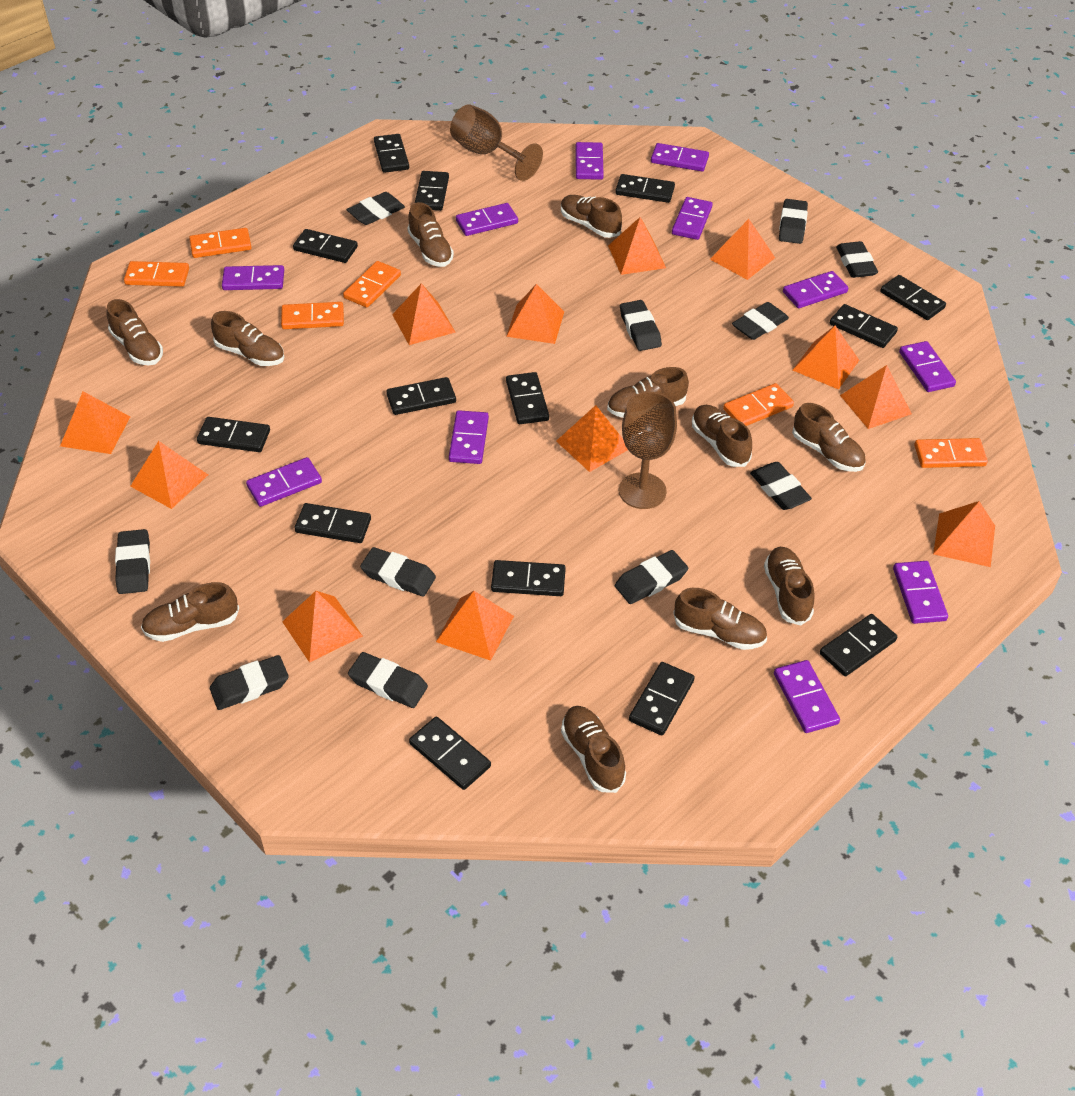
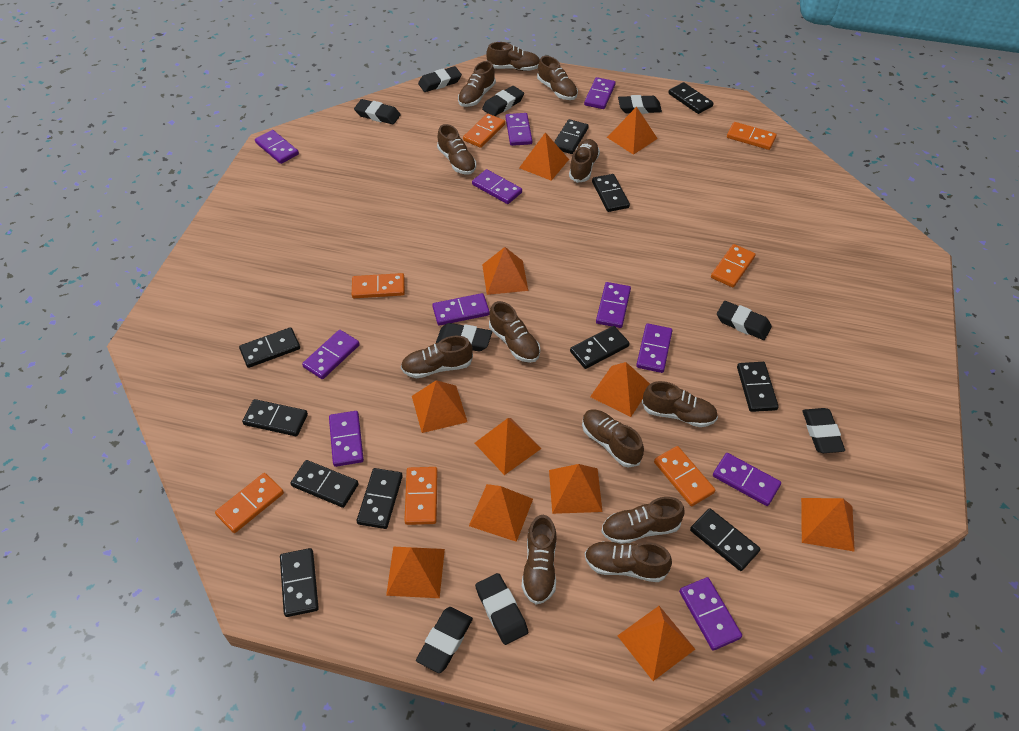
black domino: [197,417,270,452] [293,229,358,263] [295,503,371,543] [374,134,409,173] [386,377,456,415] [409,717,491,790] [415,171,449,211] [491,560,566,596] [506,372,549,424] [615,174,675,203] [629,662,695,735] [820,614,897,676] [830,304,898,348] [880,275,946,320] = 14 -> [239,327,300,368] [242,399,308,436] [280,548,319,617] [290,460,359,508] [357,468,403,529] [554,119,589,154] [570,326,630,369] [592,174,630,212] [668,82,714,114] [690,508,760,571] [737,362,779,412] = 11
black eraser: [115,529,150,594] [210,655,289,710] [347,192,405,225] [348,652,428,708] [360,547,436,596] [615,550,688,604] [620,300,662,351] [732,302,789,340] [750,462,812,510] [779,199,808,244] [836,241,878,278] = 11 -> [354,99,401,124] [416,607,473,673] [418,66,462,92] [436,323,492,351] [475,573,528,645] [482,86,524,116] [618,95,662,114] [717,301,772,340] [802,408,845,453] = 9
brown goblet: [450,104,543,181] [619,392,677,509] = 2 -> none = 0
brown shoe: [107,299,163,365] [141,582,239,642] [211,311,284,366] [407,202,454,267] [561,195,622,238] [561,706,626,793] [607,367,689,418] [673,588,767,650] [692,405,752,467] [764,547,815,626] [792,403,866,472] = 11 -> [401,336,473,378] [437,124,476,175] [458,61,496,107] [486,42,540,71] [489,301,540,363] [522,515,557,605] [537,56,578,100] [569,139,600,183] [582,410,644,468] [585,541,672,582] [601,497,685,544] [642,381,718,427] = 12
orange domino: [124,261,189,287] [189,228,252,258] [281,302,344,329] [343,261,401,308] [723,383,794,426] [914,438,988,468] = 6 -> [215,473,284,533] [352,273,405,298] [404,467,437,525] [463,113,505,148] [654,446,715,506] [711,244,756,287] [727,122,777,150] = 7
orange pyramid: [60,392,130,454] [130,441,208,509] [282,591,363,663] [392,283,456,345] [436,591,514,661] [506,284,564,344] [556,405,628,472] [608,217,666,275] [710,219,775,280] [793,326,859,390] [840,365,912,429] [933,501,995,567] = 12 -> [386,547,445,598] [412,380,467,433] [469,484,533,542] [475,418,541,475] [482,247,528,295] [519,132,569,181] [549,464,603,514] [590,362,650,417] [607,107,658,155] [617,606,695,681] [801,498,855,552] = 11

